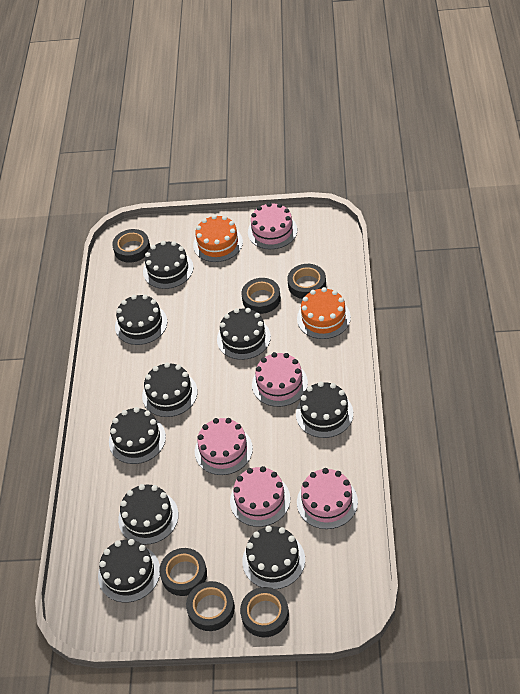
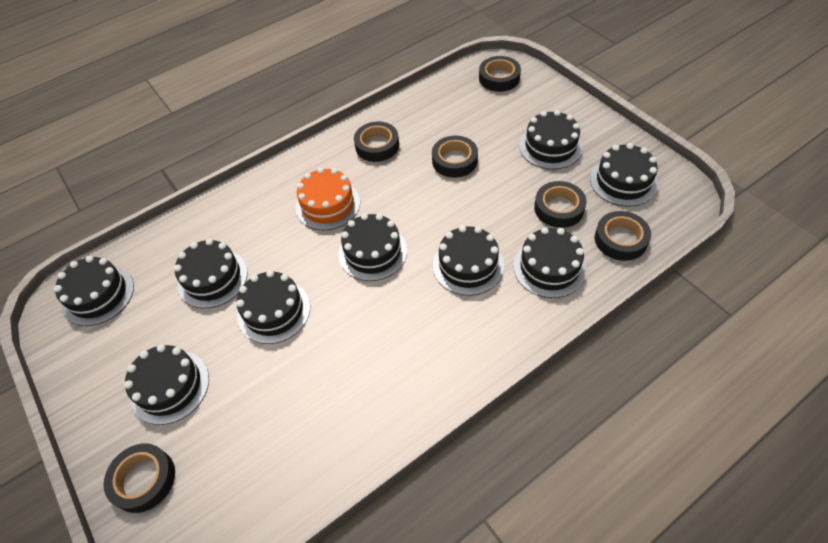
orange cake: [193,215,243,262] [297,287,351,339] = 2 -> [296,168,360,230] = 1
pink cake: [195,418,253,475] [230,466,290,527] [248,202,297,249] [252,352,308,407] [297,468,358,529] = 5 -> none = 0

